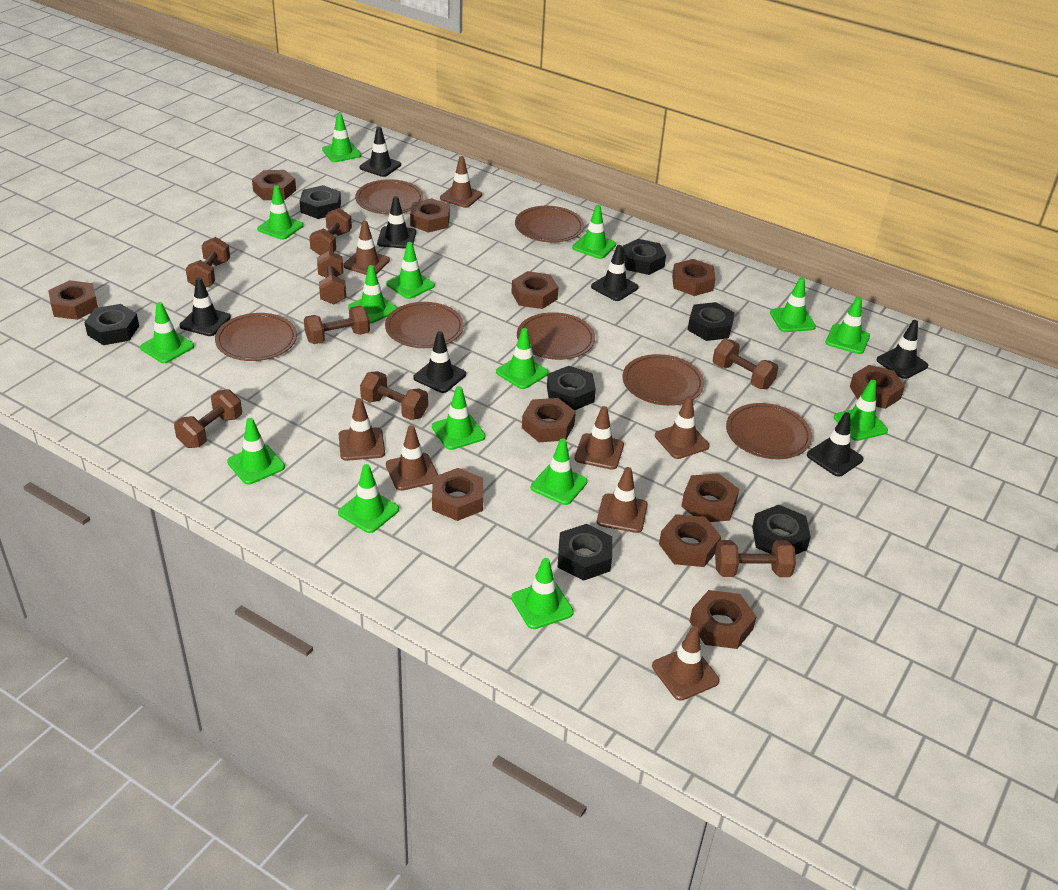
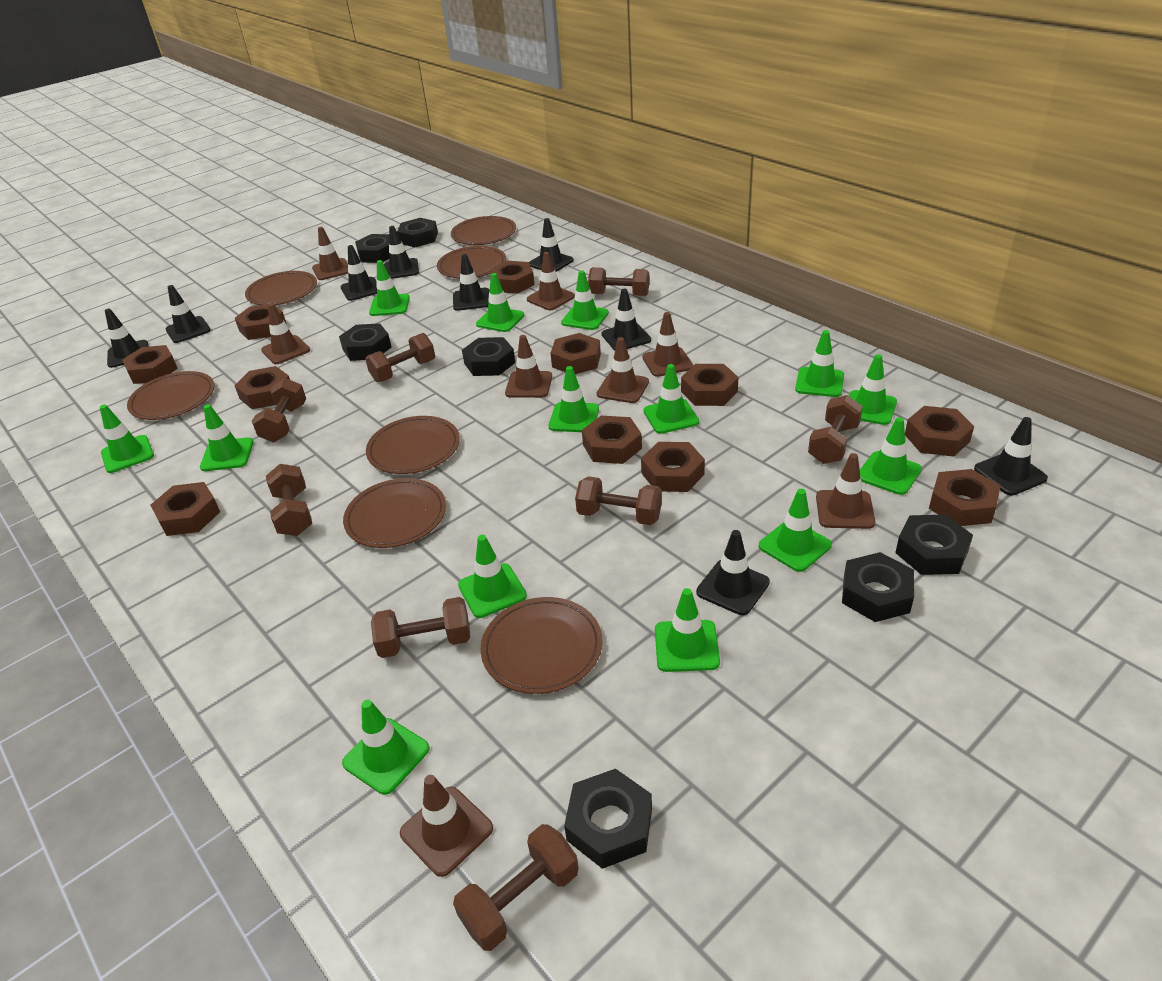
black traffic cone: [180,277,231,336] [360,126,401,177] [377,196,416,249] [414,331,466,393] [591,245,639,301] [807,412,863,477] [877,320,928,379] = 7 -> [105,309,148,368] [166,285,211,343] [340,245,377,301] [384,226,419,279] [453,254,490,311] [529,218,574,272] [602,289,651,350] [696,530,770,615] [974,417,1048,496] = 9
green traffic cone: [140,302,194,363] [227,418,285,484] [257,185,303,240] [322,113,361,162] [338,464,399,533] [348,265,397,323] [386,242,435,299] [432,386,485,450] [496,328,549,389] [511,558,574,629] [531,438,588,505] [572,205,616,259] [770,277,816,332] [825,297,870,354] [834,380,888,441] = 15 -> [100,405,154,473] [200,404,254,471] [342,700,430,795] [369,260,410,316] [458,535,527,618] [476,273,524,332] [548,366,599,432] [561,270,609,330] [644,364,699,434] [655,588,720,672] [759,489,832,572] [795,330,844,397] [849,354,897,425] [860,417,922,495] = 14

